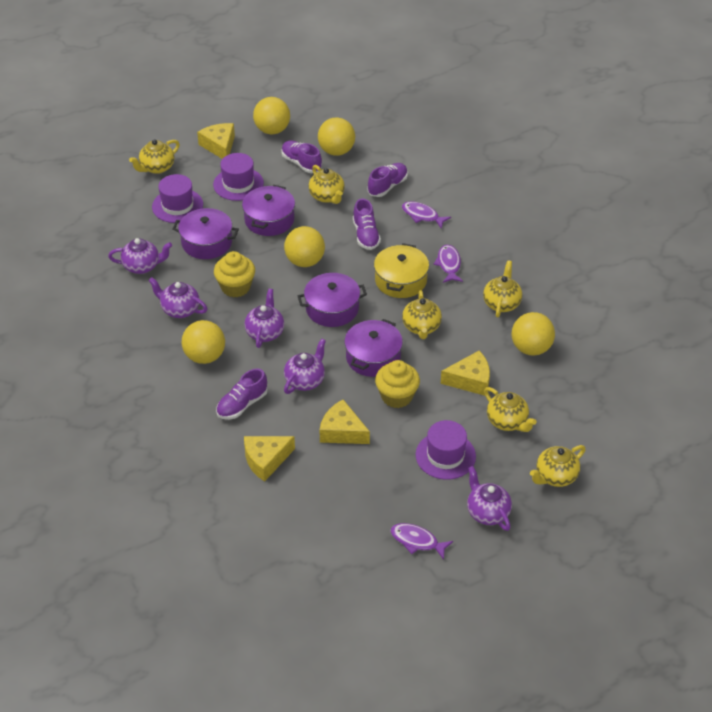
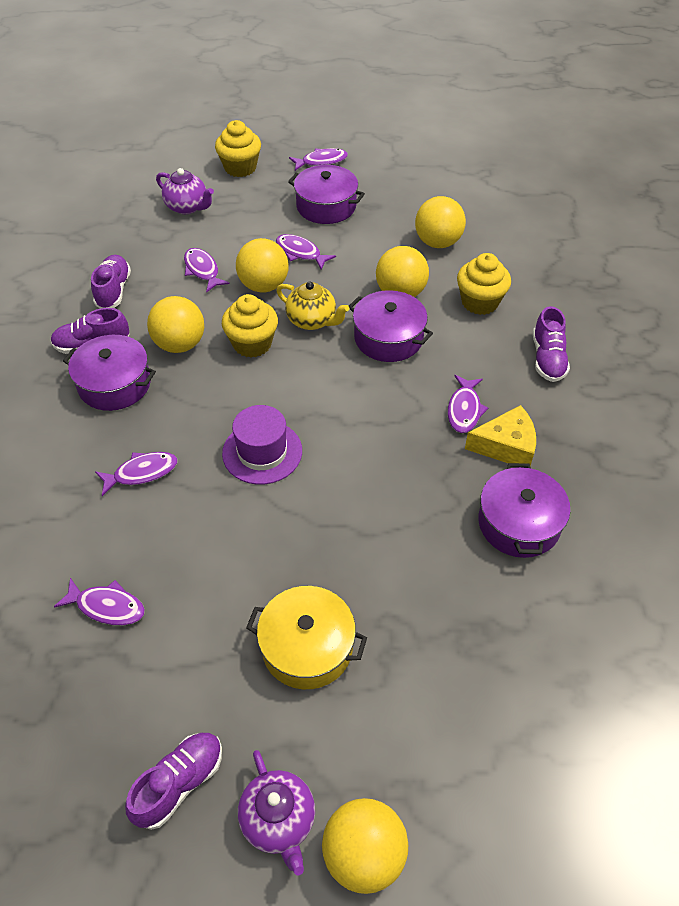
purple fish: [390,523,453,560] [402,201,451,229] [433,245,463,283] = 3 -> [54,578,145,625] [95,452,177,496] [184,248,230,293] [276,234,336,270] [289,148,348,171] [447,375,488,433] = 6
purple hat: [152,174,203,223] [213,153,264,201] [415,420,476,480] = 3 -> [222,405,302,485] = 1
purple teapot: [108,238,172,274] [148,277,207,318] [244,289,284,348] [284,338,326,394] [467,466,512,531] = 5 -> [156,168,214,214] [238,750,315,875] = 2
yellow cheese: [197,123,235,159] [244,436,295,482] [320,400,370,444] [441,351,490,396] = 4 -> [465,405,536,466] = 1
yellow cupcake: [214,251,255,297] [375,360,420,408] = 2 -> [215,120,261,177] [222,294,278,358] [457,253,511,315] = 3
yellow teapot: [129,139,180,174] [308,165,345,204] [402,290,442,339] [483,260,522,317] [484,387,536,432] [530,445,586,487] = 6 -> [276,281,349,330] = 1

